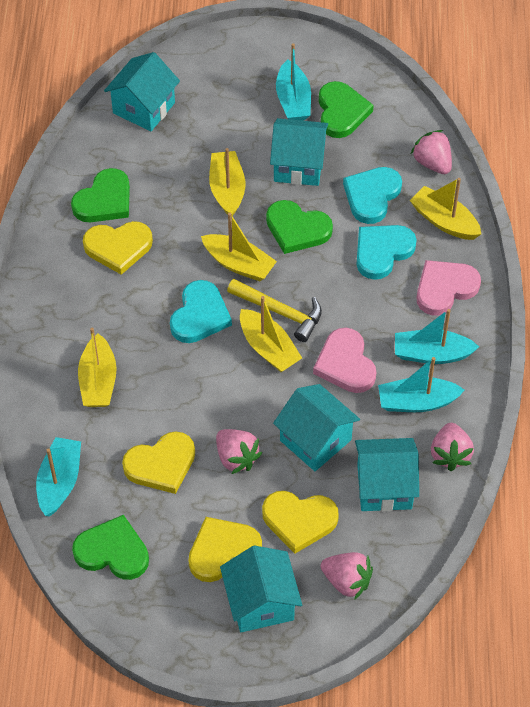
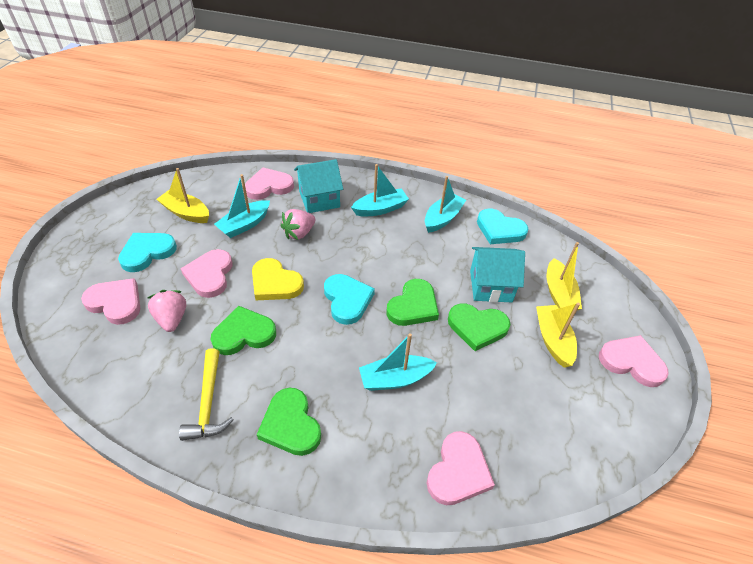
pink heart: [313,328,377,393] [417,260,481,316] = 2 -> [81,278,140,325] [181,249,232,298] [245,168,294,200] [427,431,495,505] [599,335,669,387] = 5
pink strawberry: [216,429,262,474] [321,552,373,600] [411,130,452,174] [431,423,474,471] = 4 -> [148,290,186,332] [281,209,315,240] = 2
turquoise house: [104,52,180,131] [220,546,302,632] [270,118,328,186] [273,384,360,471] [355,438,419,512] = 5 -> [294,159,343,213] [470,247,525,303] = 2
yellow boat: [78,328,117,407] [201,213,277,281] [209,148,245,216] [240,296,302,372] [410,178,481,240] = 5 -> [157,168,209,223] [536,303,580,368] [547,242,582,310] = 3
yellow heart: [83,221,153,275] [122,431,195,494] [188,517,262,582] [262,491,339,554] = 4 -> [252,258,304,300] = 1

